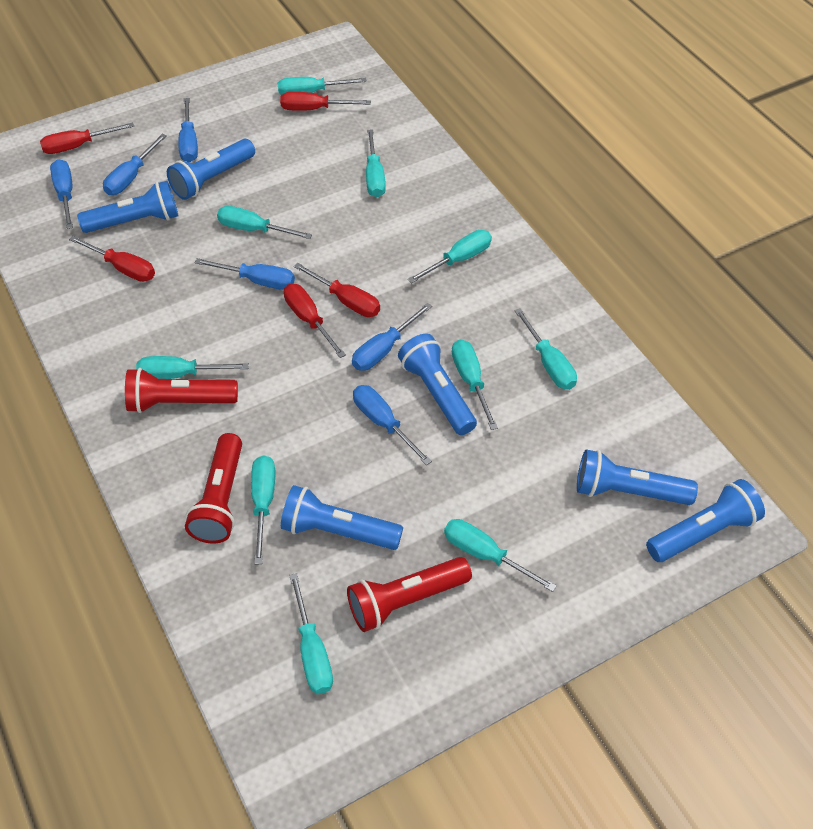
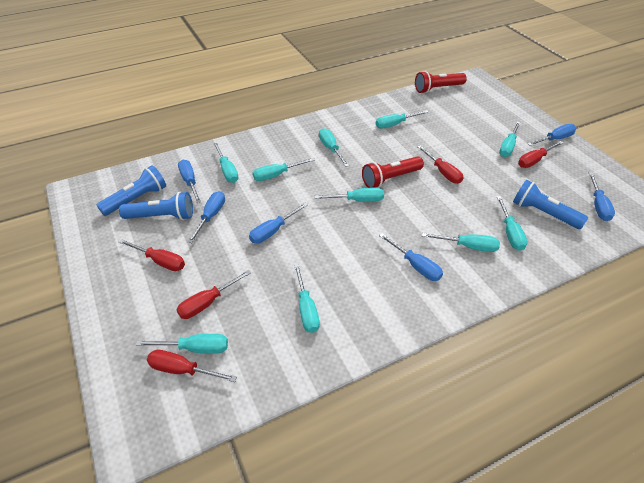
blue flashlight: [77,181,178,233] [167,139,255,200] [281,485,403,550] [398,334,477,435] [577,449,698,505] [646,479,765,562] = 6 -> [97,165,166,216] [119,192,193,220] [513,180,588,229] = 3
red flashlight: [125,368,238,413] [185,433,242,543] [347,557,472,632] = 3 -> [362,156,424,188] [415,71,467,93] = 2

